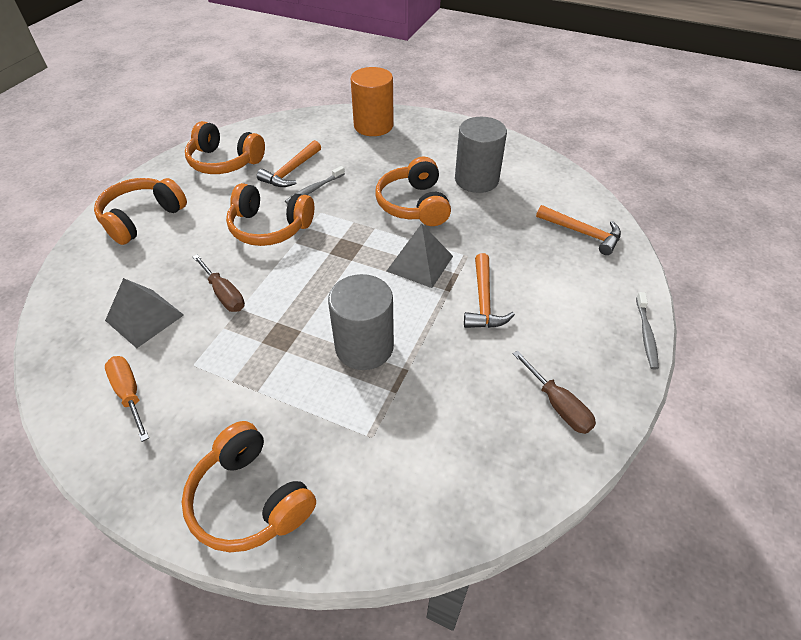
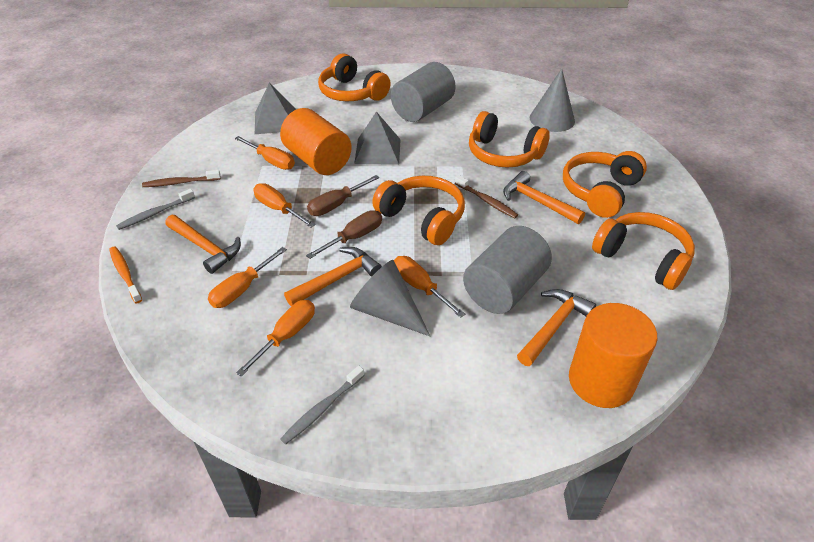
brown toothbrush: none = 0 -> [142,170,221,187] [455,175,518,219] = 2
grey cone: none = 0 -> [350,260,430,336] [530,69,575,132] = 2
orange cylinder: [351,67,394,136] = 1 -> [280,108,352,175] [569,303,657,408] = 2
orange hammer: [257,140,321,187] [464,253,515,328] [536,205,621,255] = 3 -> [165,215,241,274] [284,247,382,306] [503,171,585,224] [517,289,596,366] = 4
orange screwdriver: [105,356,149,442] = 1 -> [208,247,287,308] [235,136,295,170] [236,300,315,377] [254,183,315,227] [394,256,465,318] = 5
orange toothbrush: none = 0 -> [109,247,142,303] = 1

